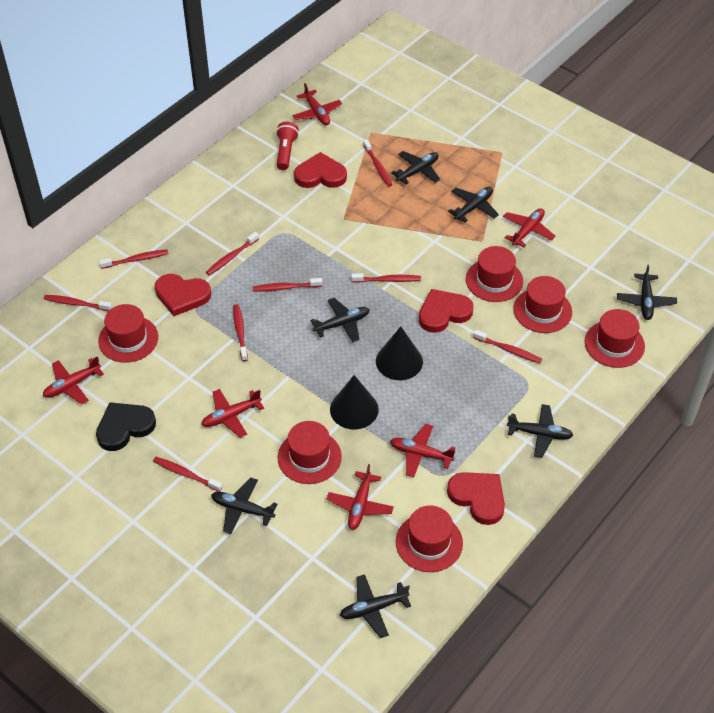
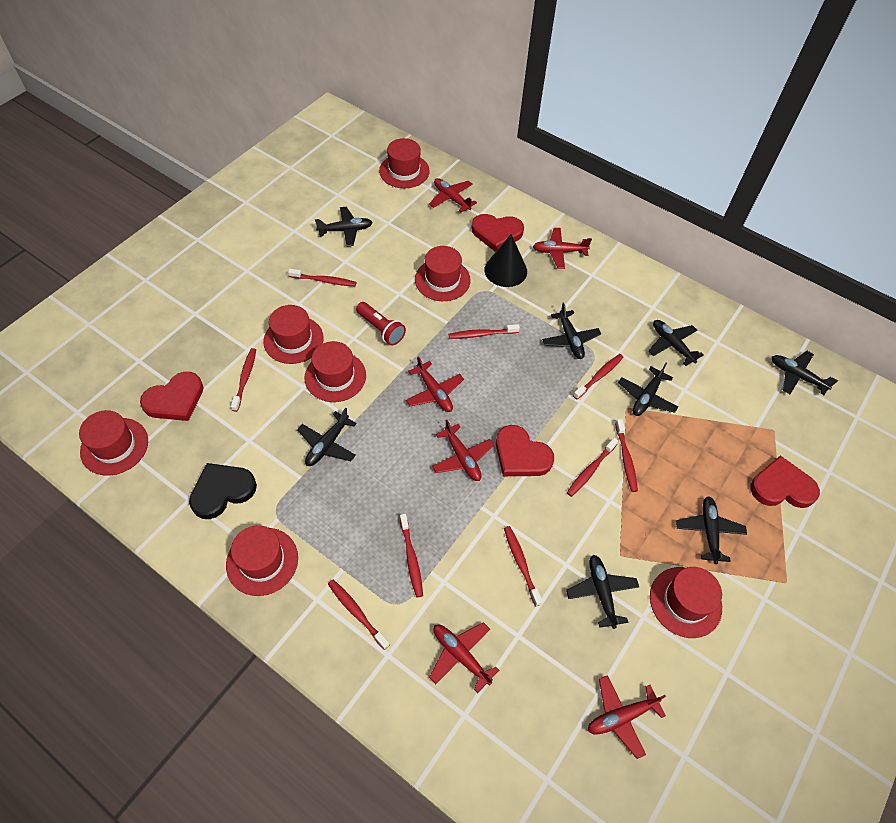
black cone: [330,375,379,429] [376,326,423,380] = 2 -> [484,234,527,287] = 1
black plane: [211,477,278,534] [310,298,370,342] [340,574,411,638] [391,151,440,184] [448,187,499,223] [507,404,573,458] [617,265,677,320] = 7 -> [297,408,357,466] [315,207,373,247] [542,302,601,359] [566,555,639,629] [618,363,678,416] [649,320,704,366] [676,496,747,564] [772,351,838,395] = 8
red hat: [98,304,158,363] [278,421,342,484] [396,505,463,572] [466,246,523,302] [513,276,572,333] [585,309,645,368] = 6 -> [79,410,148,476] [226,525,298,596] [263,305,324,364] [305,341,366,402] [379,138,430,188] [415,246,471,301] [650,567,722,638] = 7

